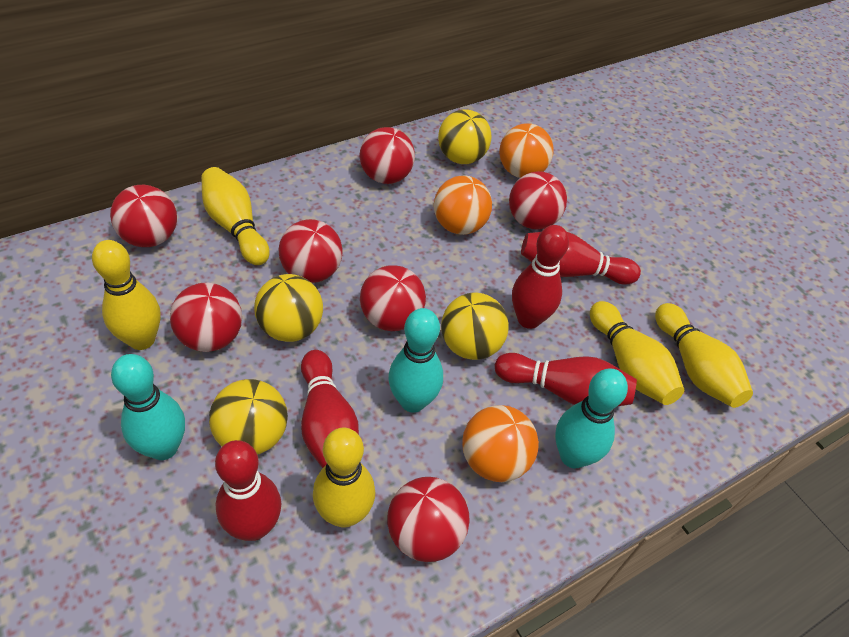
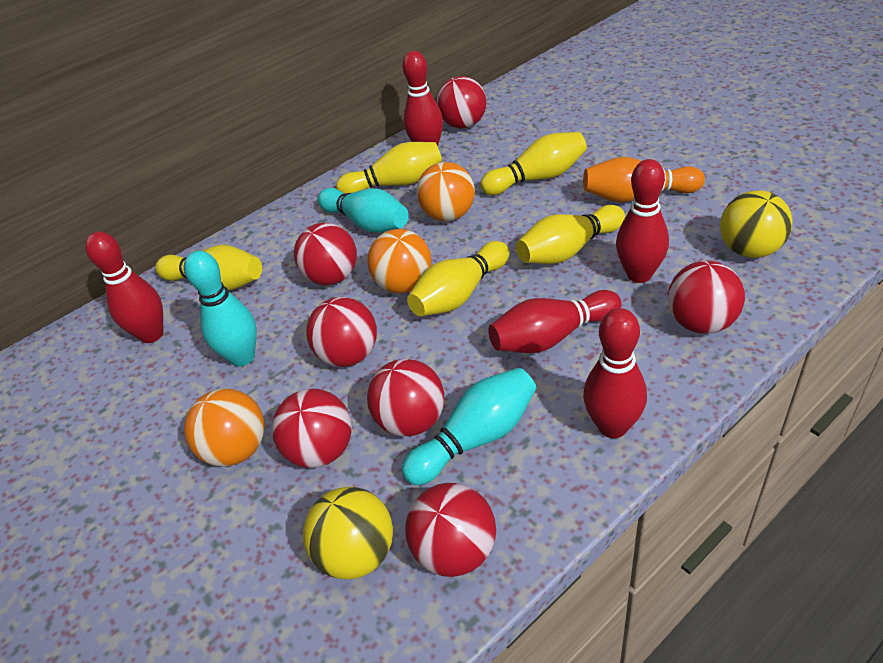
orange bowling pin: none = 0 -> [583,157,705,202] = 1
yellow ball: [209,379,288,455] [254,274,323,342] [438,109,492,164] [441,293,509,360] = 4 -> [303,487,393,579] [720,191,793,258] = 2

